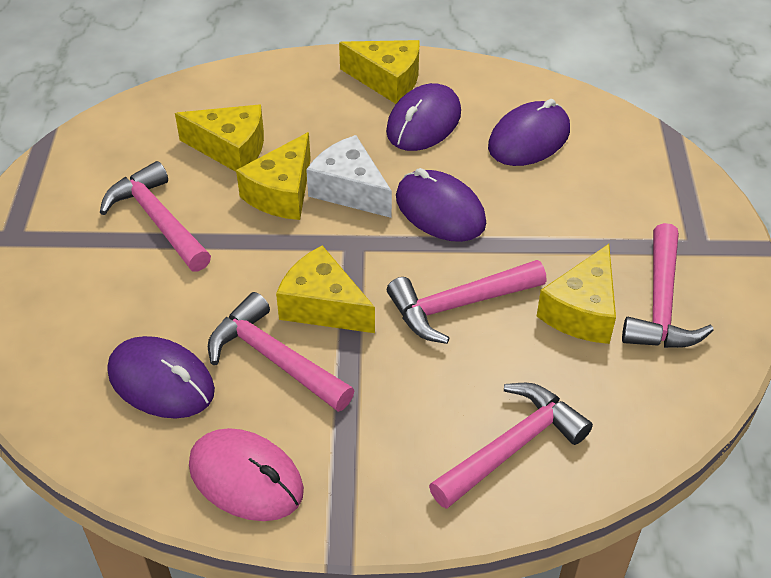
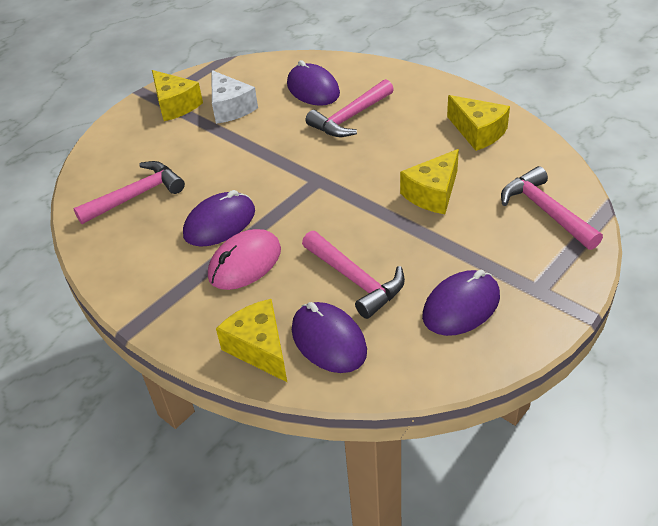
pink hammer: [100,161,211,272] [208,292,355,412] [387,260,546,344] [429,383,593,509] [622,223,714,348] = 5 -> [73,161,185,224] [302,231,405,319] [306,79,394,137] [501,166,603,250] = 4
yellow cheese: [175,105,264,172] [236,132,311,220] [276,245,375,333] [339,40,420,104] [537,244,616,344] = 5 -> [152,70,203,121] [216,299,287,382] [400,149,459,214] [447,95,510,151] = 4

